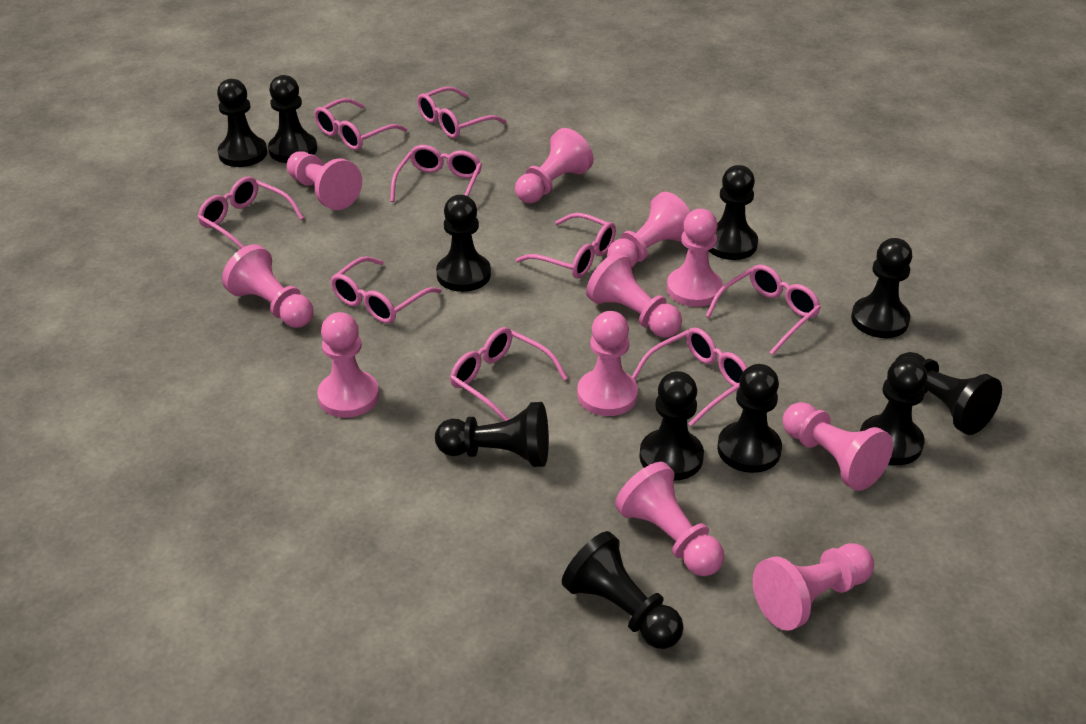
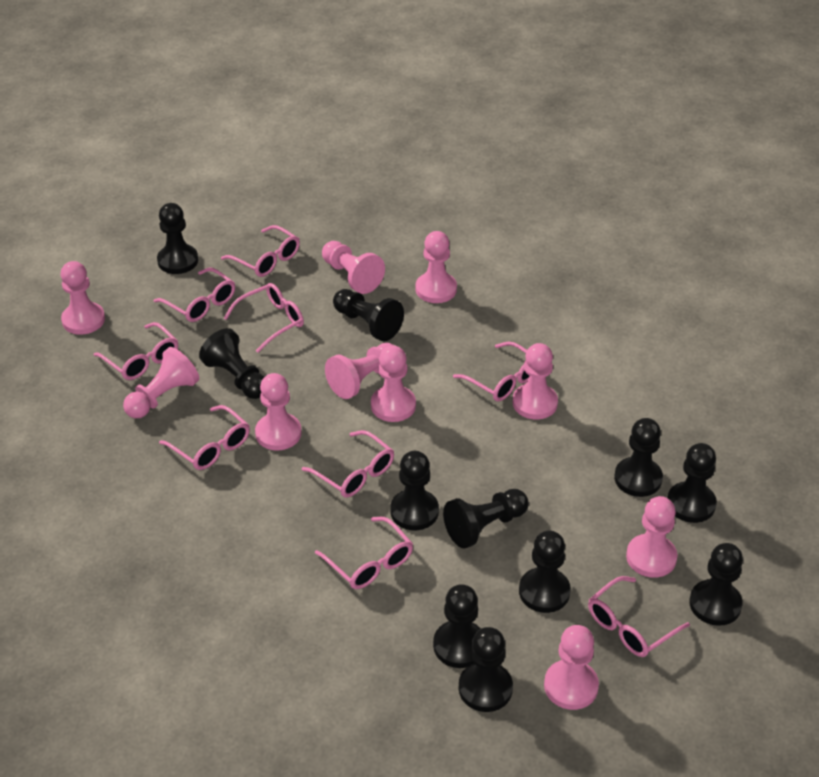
pink pawn: [222,244,314,328] [287,151,362,210] [317,312,379,418] [515,128,594,203] [577,311,638,416] [586,252,682,338] [607,192,691,268] [615,462,724,576] [667,209,722,307] [753,543,874,631] [782,402,893,491] = 11 -> [60,261,105,335] [123,347,199,418] [255,373,302,451] [322,241,385,294] [325,343,395,399] [371,346,416,422] [415,231,457,303] [513,343,558,420] [544,625,599,710] [626,496,677,578] = 10

